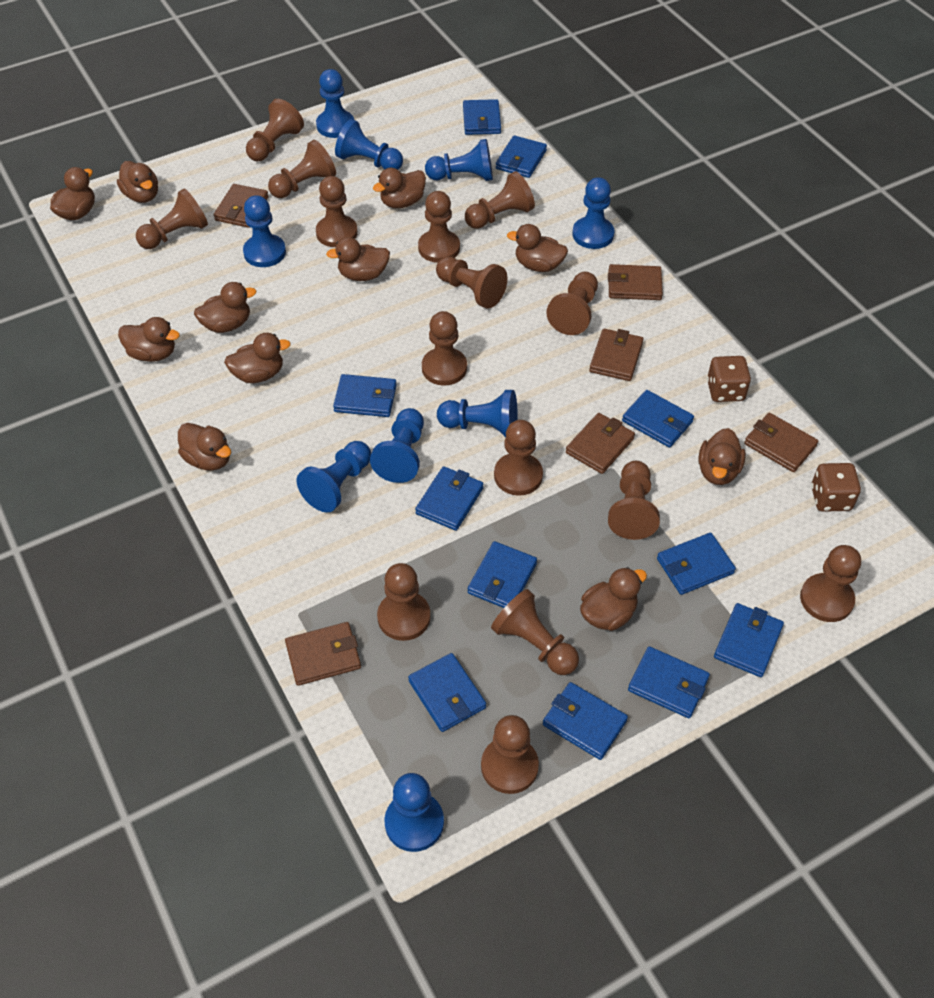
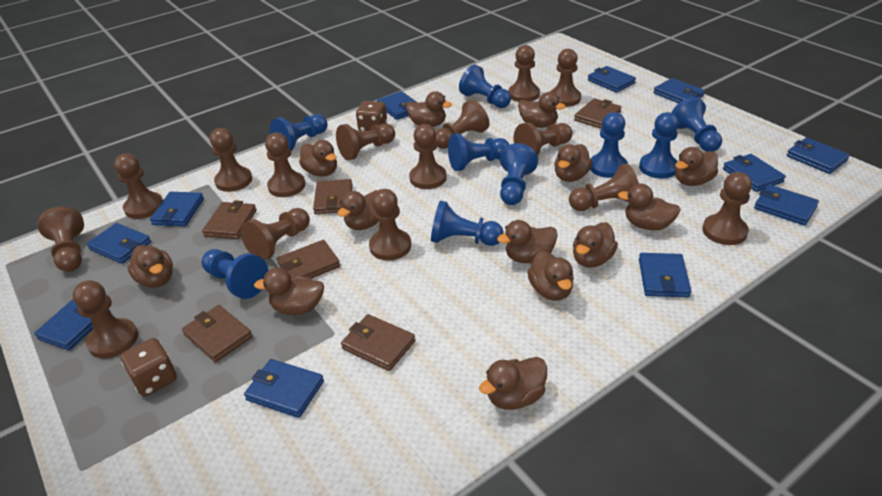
brown duck: [50,167,95,220] [117,161,158,203] [118,317,180,362] [178,423,231,471] [194,282,256,333] [224,333,291,383] [326,237,390,281] [373,168,426,208] [507,224,568,272] [580,567,647,631] [698,428,746,485] = 11 -> [127,245,173,288] [254,268,324,315] [299,140,337,177] [337,190,379,230] [406,91,452,127] [479,357,547,410] [497,220,558,263] [518,92,566,128] [527,250,574,301] [554,144,592,182] [573,222,618,268] [618,183,681,230] [675,147,718,186] = 13

